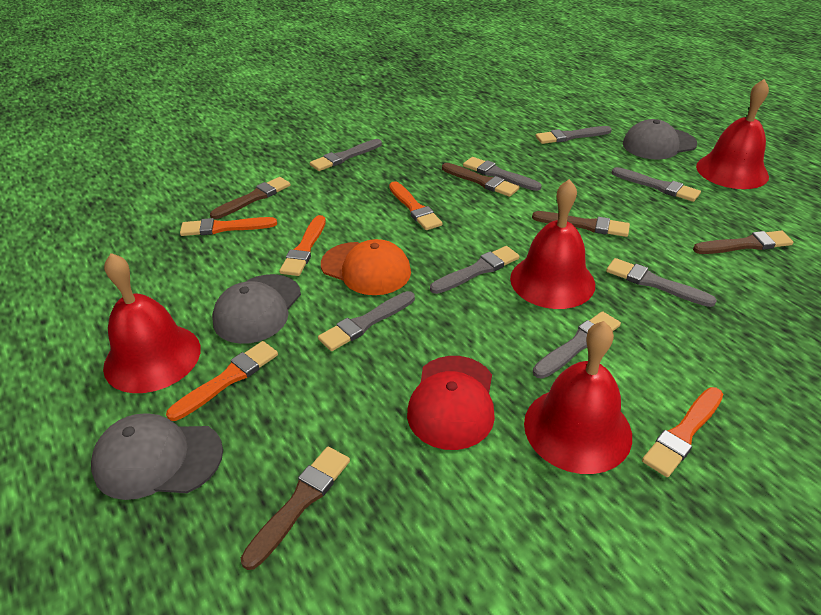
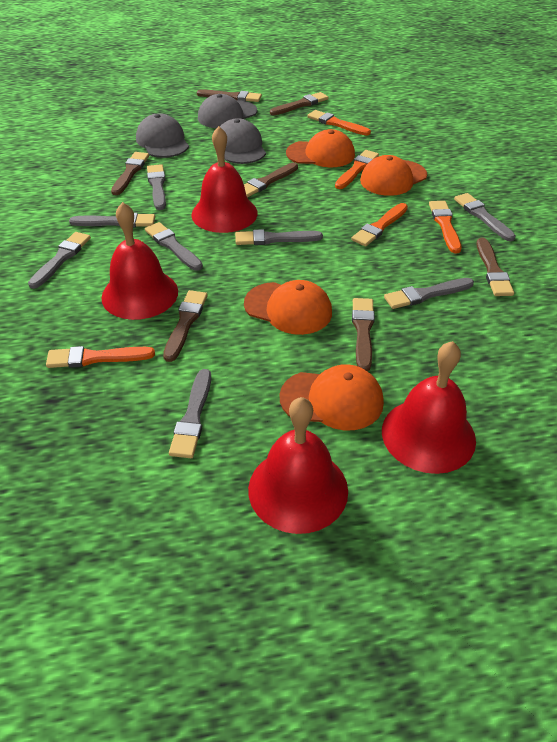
brown brush: [210,177,290,219] [241,447,350,570] [442,163,519,197] [532,211,630,237] [693,231,794,254] = 5 -> [111,152,149,195] [163,290,208,362] [197,89,262,102] [244,162,298,198] [270,92,328,115] [352,298,375,371] [477,238,514,296] = 7
orange cap: [321,239,411,295] = 1 -> [244,280,332,335] [280,364,384,431] [286,129,355,168] [360,155,427,196] = 4
red cap: [407,356,495,450] = 1 -> none = 0

